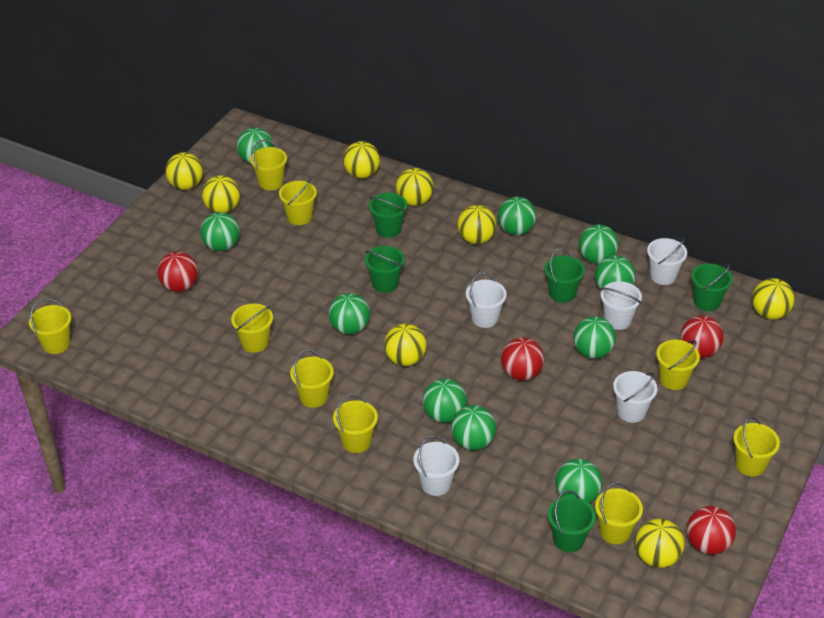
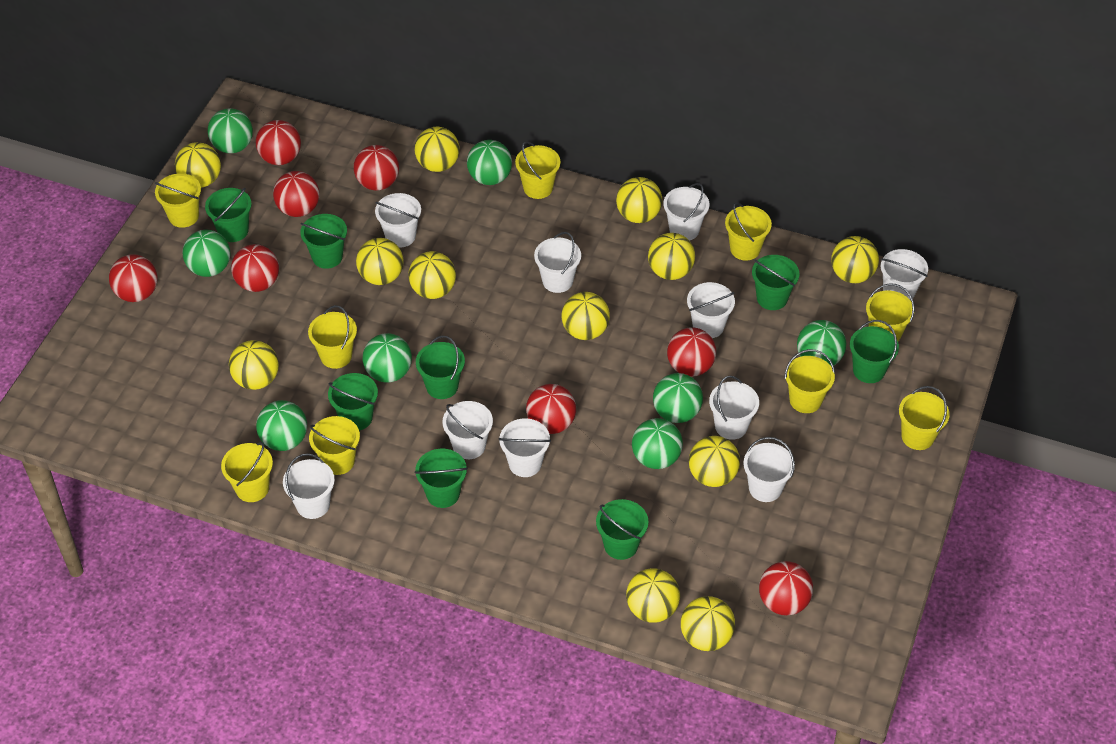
green ball: [200,212,240,251] [237,127,273,164] [329,293,370,335] [423,379,467,423] [451,405,496,450] [498,197,536,235] [556,459,602,503] [573,316,616,359] [579,225,618,264] [595,255,636,290] = 10 -> [183,230,230,277] [208,108,253,153] [256,400,307,451] [363,333,412,383] [467,140,512,185] [632,418,683,469] [653,373,703,423] [797,320,846,367] = 8
green bucket: [365,246,405,293] [369,193,407,238] [544,248,585,303] [548,490,596,552] [691,263,732,311] = 5 -> [205,188,252,242] [300,214,347,269] [328,373,378,431] [414,449,468,508] [416,336,465,399] [596,499,648,560] [752,255,799,310] [850,320,899,383] = 8
red ball: [157,252,198,292] [501,337,544,380] [680,316,724,358] [687,506,736,555] = 4 -> [109,254,157,302] [231,244,279,292] [256,120,301,165] [273,171,319,217] [354,145,399,191] [526,384,576,434] [667,327,716,377] [759,561,813,615] = 8
white bucket: [413,435,459,496] [466,272,507,328] [600,281,642,330] [613,371,657,423] [647,237,687,285] = 5 -> [283,453,335,519] [375,193,421,248] [442,401,493,459] [498,418,551,477] [534,232,581,293] [663,183,709,241] [687,282,735,338] [709,376,759,440] [743,437,795,502] [881,249,928,301] = 10
yellow ball: [165,152,203,190] [202,175,240,213] [343,141,380,178] [384,324,427,366] [396,168,434,206] [458,205,496,244] [635,519,685,568] [752,278,795,319] = 8 -> [175,142,221,188] [229,340,279,390] [356,238,403,285] [408,251,456,299] [415,127,460,172] [561,292,610,340] [616,177,662,223] [626,568,680,623] [648,233,695,280] [681,596,735,651] [689,436,740,487] [831,236,879,283] = 12

